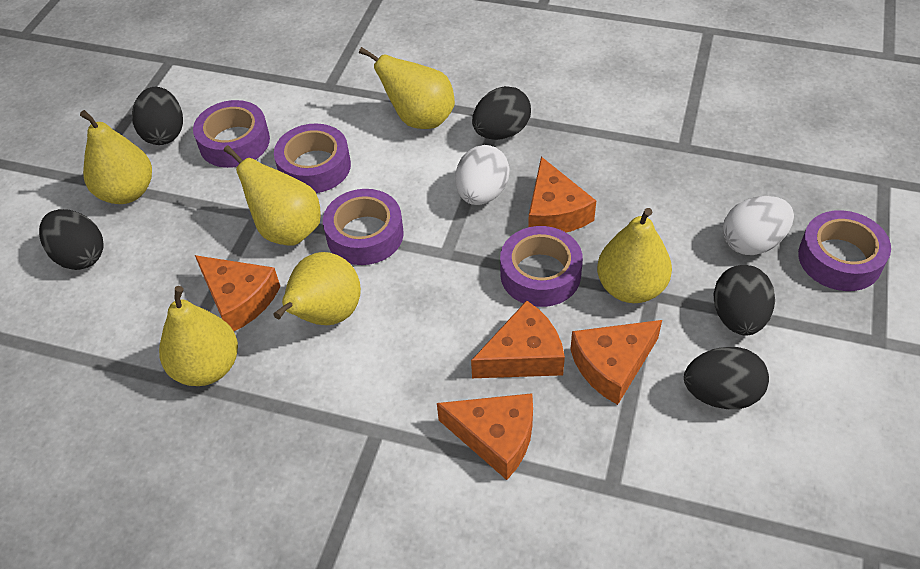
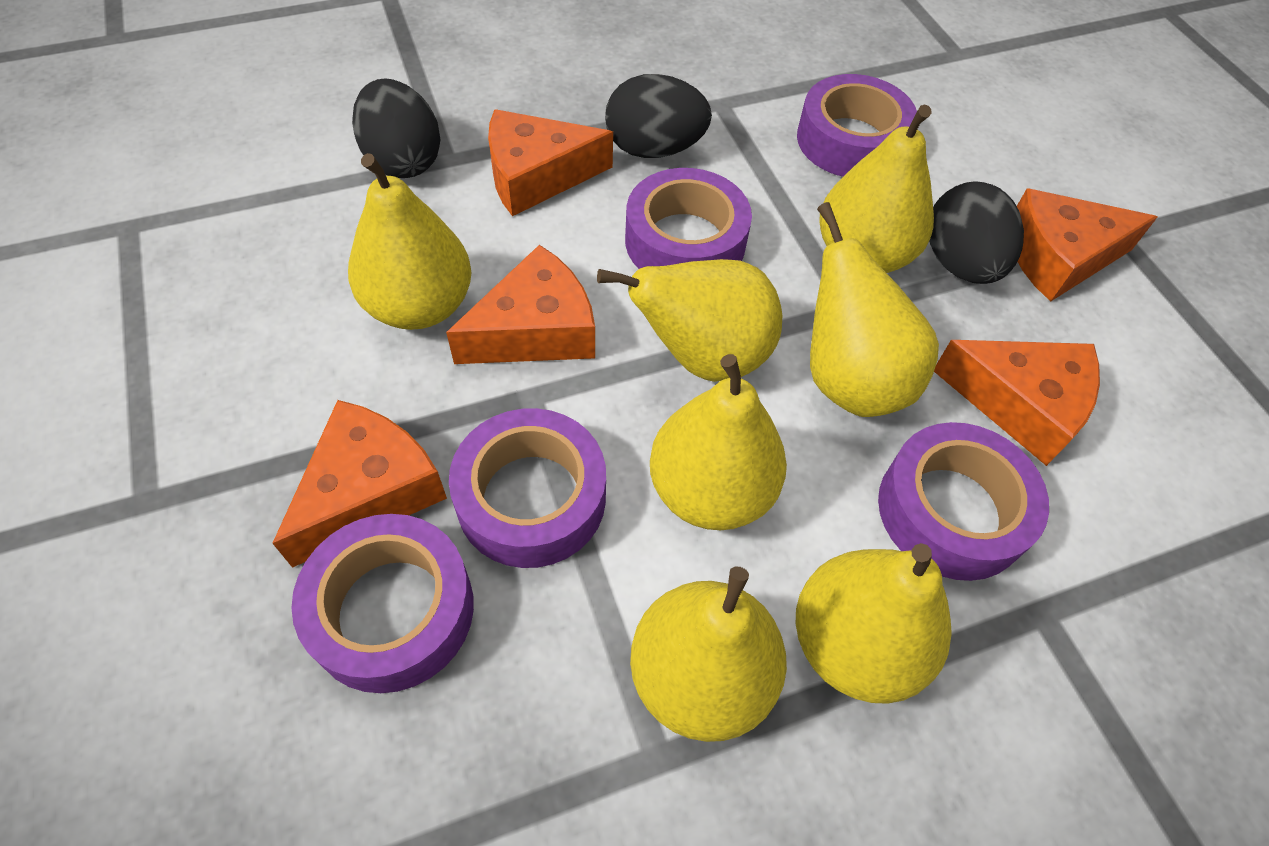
black egg: [39,209,104,270] [132,87,183,145] [472,86,531,140] [684,347,769,409] [714,265,775,335] = 5 -> [352,78,440,178] [605,74,712,158] [929,181,1024,284] = 3
white egg: [455,145,510,205] [722,196,794,255] = 2 -> none = 0
yellow pear: [80,110,152,204] [159,286,238,386] [224,145,321,245] [273,252,361,325] [359,47,455,129] [597,208,672,303] = 6 -> [348,153,472,330] [597,259,782,382] [630,567,787,742] [650,354,787,530] [796,543,952,704] [810,202,939,417] [819,105,934,273] = 7

